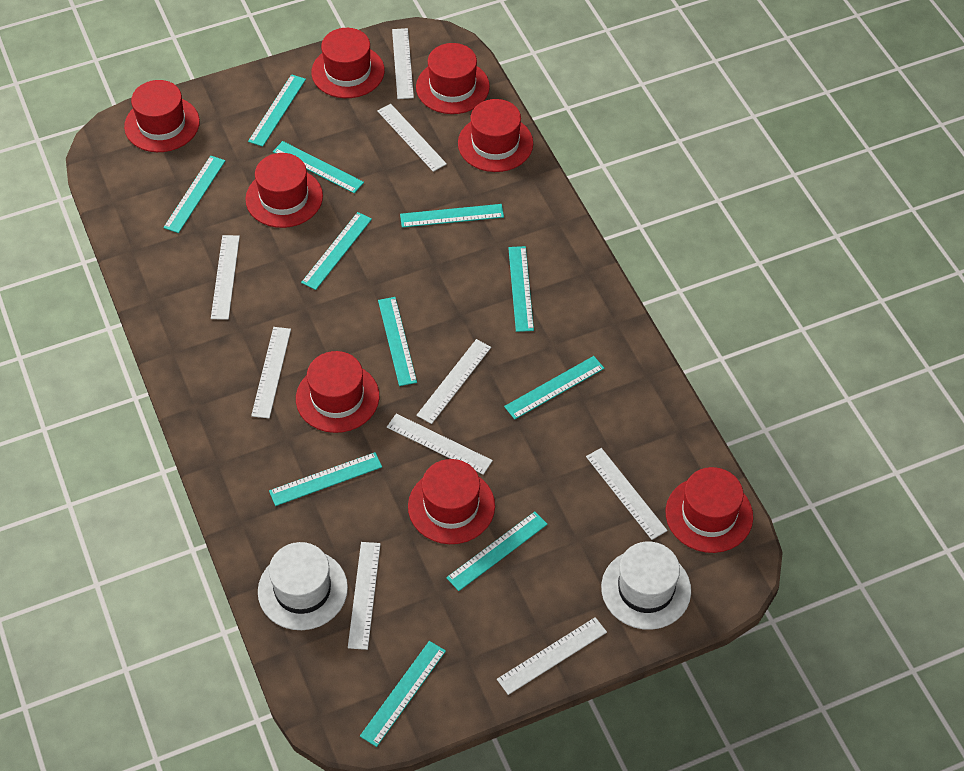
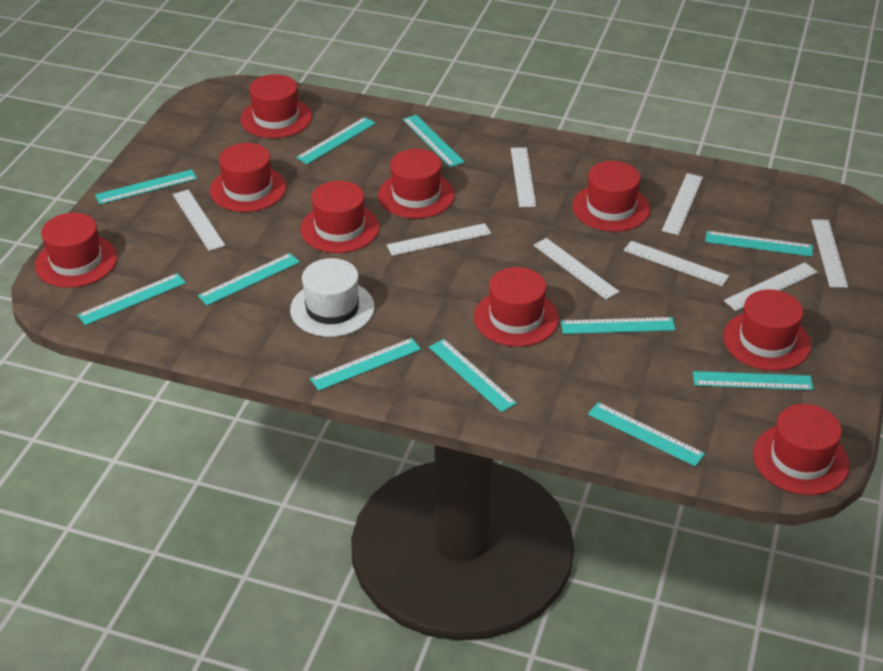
red hat: [124,80,200,152] [245,153,323,228] [296,351,379,433] [312,28,385,98] [408,459,495,544] [416,43,490,114] [458,99,533,172] [666,467,753,553] = 8 -> [35,213,117,288] [210,143,286,212] [240,74,312,138] [300,181,379,253] [378,149,455,219] [474,267,559,347] [572,161,650,232] [723,289,811,371] [753,404,849,495] = 9
white hat: [258,542,348,630] [601,541,691,630] = 2 -> [290,258,374,337] = 1
white ruler: [211,235,240,320] [251,327,291,418] [348,542,381,650] [377,104,447,172] [387,414,493,475] [392,28,414,99] [416,339,491,424] [497,617,607,695] [586,448,668,540] = 9 -> [173,189,225,251] [387,223,491,256] [511,147,536,207] [533,238,619,300] [624,241,729,286] [662,173,703,235] [724,262,817,311] [811,219,848,288] = 8

